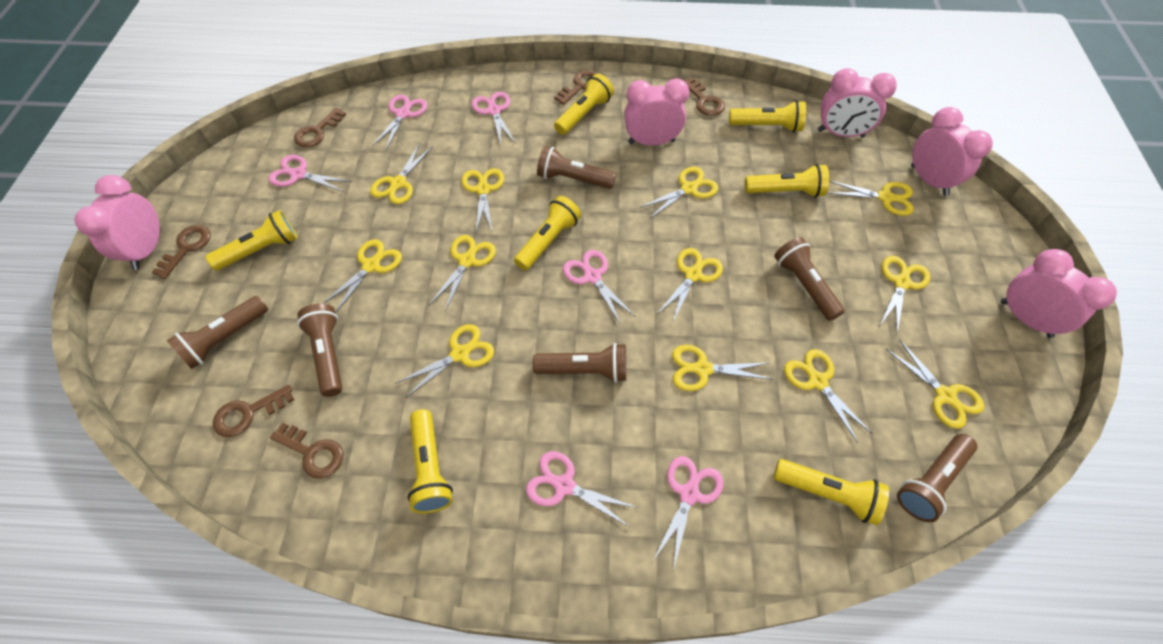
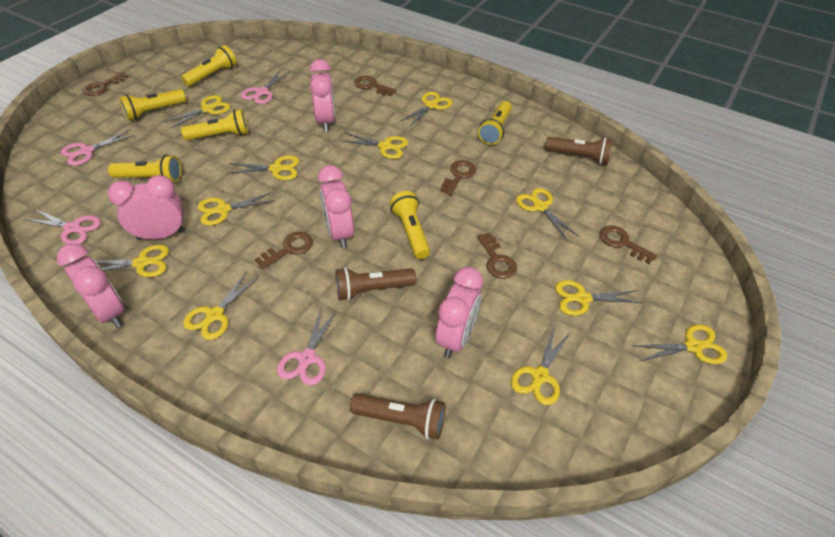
brown flashlight: [167,296,268,369] [297,304,342,397] [533,343,626,382] [537,146,616,189] [774,237,845,321] [897,434,977,522] = 6 -> [336,267,416,301] [350,393,445,440] [545,137,613,165] = 3
pink scissors: [268,155,352,192] [372,95,427,150] [471,92,516,144] [526,451,638,527] [563,250,636,325] [654,456,723,571] = 6 -> [24,209,101,244] [61,129,134,166] [241,71,290,104] [277,309,337,385] = 4
yellow flashlight: [206,210,298,270] [407,409,453,514] [514,196,581,270] [554,74,614,135] [729,100,806,132] [745,164,829,198] [774,459,889,525] = 7 -> [108,155,182,182] [119,89,186,121] [181,45,237,86] [181,109,248,140] [390,191,430,259] [478,101,512,145] = 6
yellow scissors: [322,239,402,313] [370,143,433,204] [396,324,494,398] [429,235,496,311] [461,168,504,232] [639,167,718,219] [657,248,723,322] [672,345,773,391] [784,349,873,443] [828,181,914,216] [880,256,930,333] [886,339,984,429] = 12 -> [95,245,169,277] [164,95,230,128] [183,271,259,340] [198,192,276,226] [227,156,299,180] [340,132,408,159] [399,92,452,127] [511,328,570,405] [516,188,579,241] [555,280,643,316] [633,324,727,364] = 11

